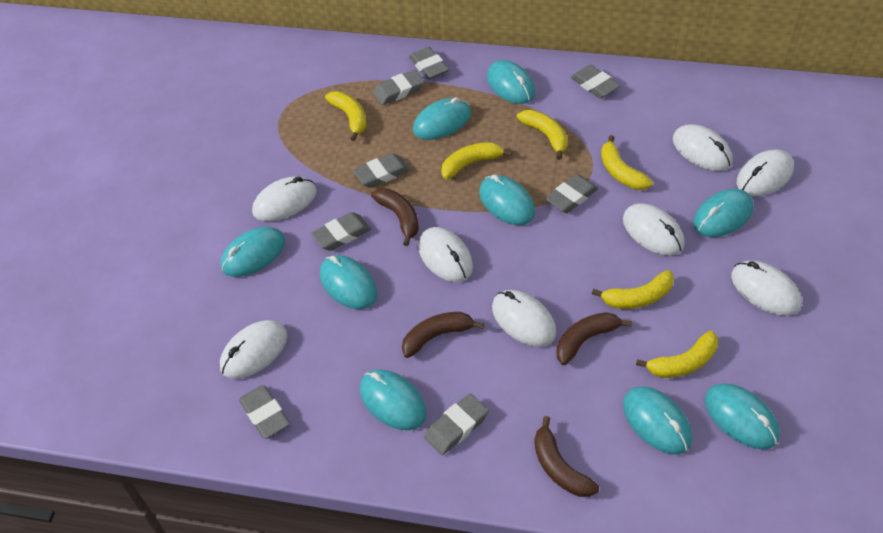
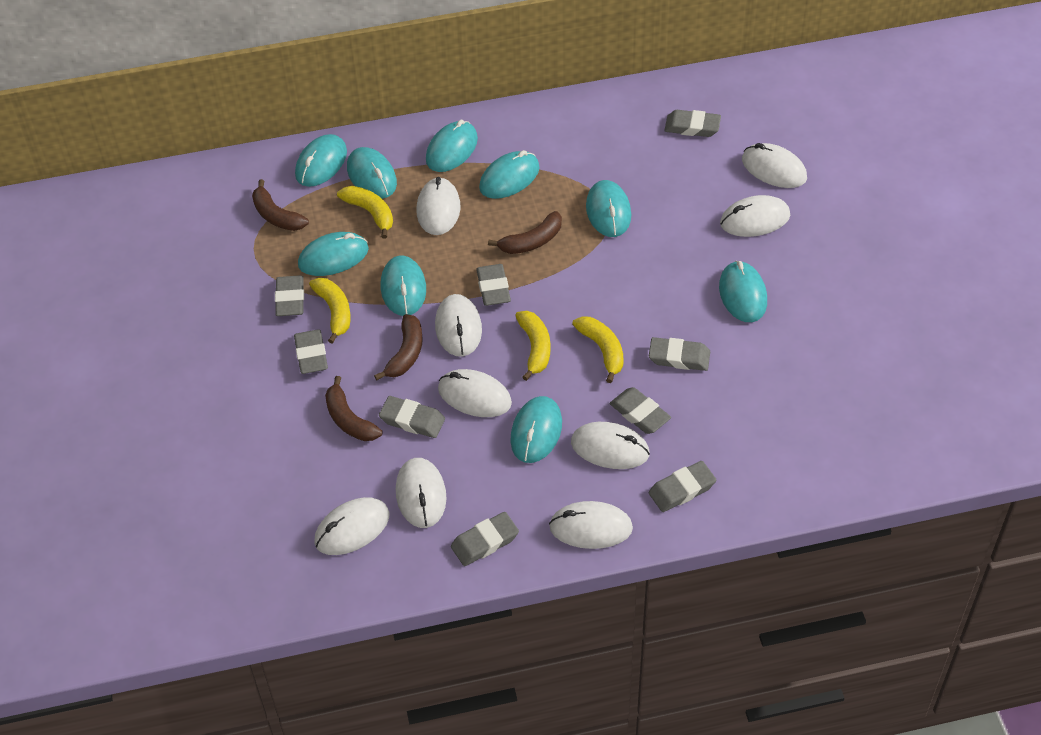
grey eraser: [239,385,290,439] [311,212,371,251] [353,153,410,188] [373,70,424,105] [409,47,449,80] [424,394,489,455] [545,174,598,213] [571,65,621,98] = 8 -> [275,275,304,316] [294,329,328,374] [379,396,445,438] [451,512,519,566] [476,264,511,306] [610,387,671,434] [649,337,710,371] [649,461,716,512] [664,110,721,137] = 9
white mouse: [220,320,287,379] [252,177,317,221] [418,227,473,282] [492,290,556,347] [623,203,685,256] [673,124,733,171] [731,260,801,316] [737,149,794,196] = 8 -> [314,497,389,555] [396,458,447,528] [416,177,461,235] [435,294,482,357] [438,369,512,417] [549,501,633,549] [571,422,650,469] [720,195,790,237] [742,143,807,188] = 9
yellow banana: [325,91,366,141] [441,142,512,179] [517,110,568,160] [592,270,674,309] [601,135,653,190] [636,330,718,378] = 6 -> [309,278,351,344] [337,186,393,239] [515,311,550,381] [572,316,624,383] = 4

